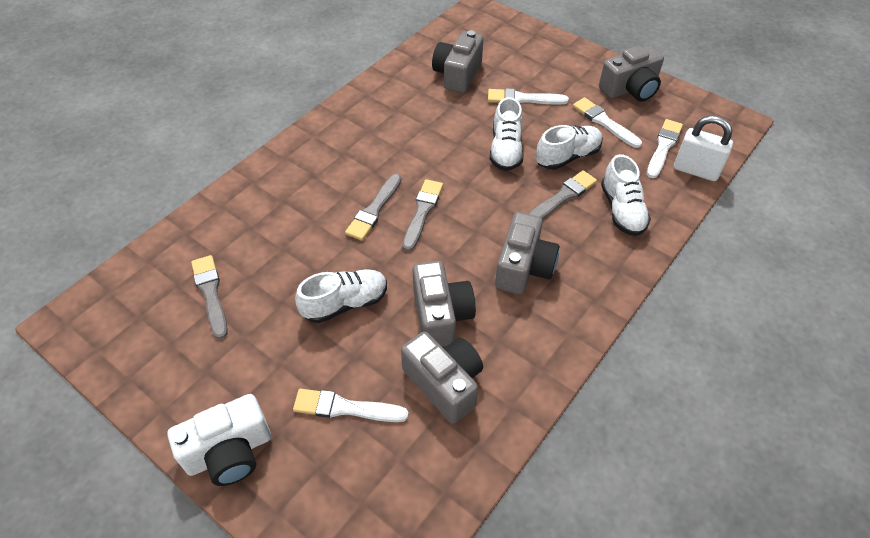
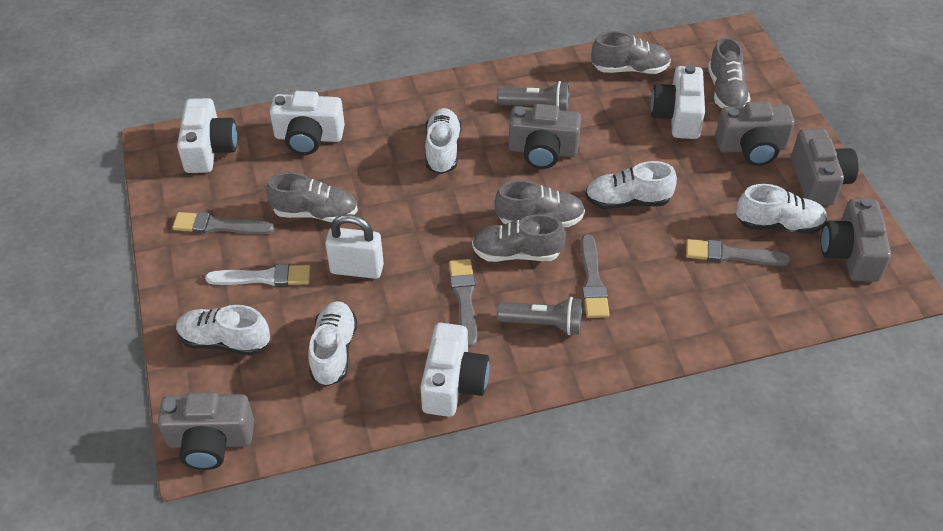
grey flashlight: none = 0 -> [496,297,582,335] [497,81,569,111] = 2
grey shoe: none = 0 -> [266,172,358,222] [472,214,566,262] [495,180,585,227] [591,31,671,74] [708,37,751,108] = 5
white brush: [293,389,409,422] [488,88,569,105] [573,97,642,148] [647,119,683,178] = 4 -> [205,264,311,286] = 1
white camera: [167,394,271,486] = 1 -> [177,98,237,173] [270,91,345,155] [420,323,490,417] [651,65,705,139] = 4
white shoe: [295,269,387,323] [490,97,524,171] [536,125,603,170] [601,154,651,236] = 4 -> [176,305,270,356] [308,301,357,386] [425,108,462,174] [585,161,677,209] [736,184,827,234] = 5

